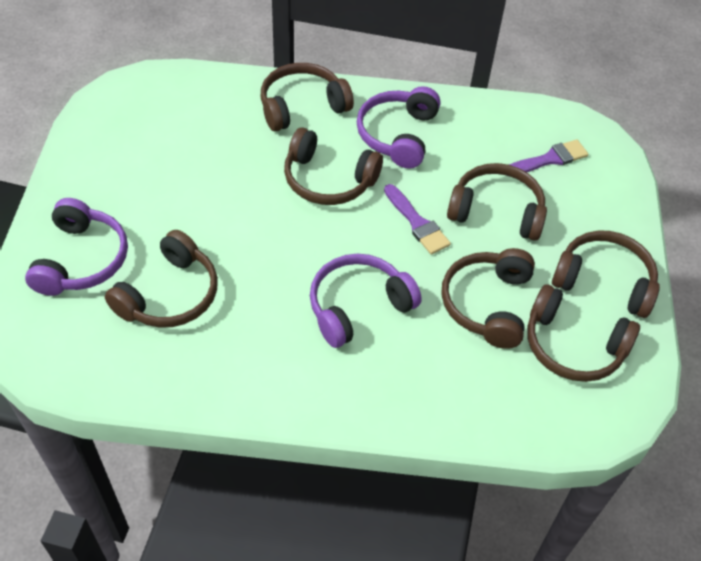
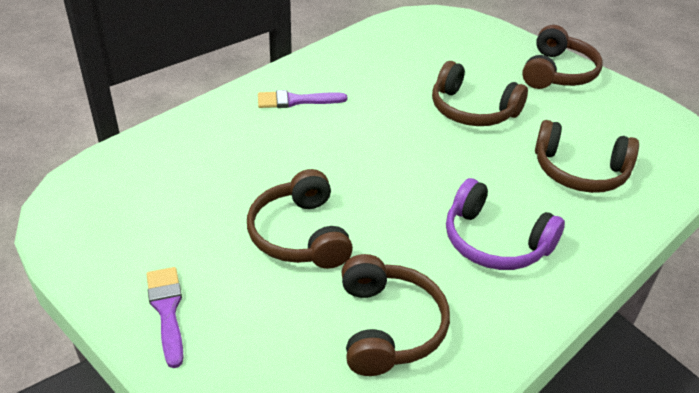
brown headphones: [105,230,218,328] [261,63,354,132] [284,127,383,205] [442,248,535,349] [447,163,547,241] [527,284,640,382] [552,230,660,318] = 7 -> [247,169,353,269] [342,254,450,376] [432,61,528,126] [522,25,603,89] [535,120,639,193] = 5
purple headphones: [25,198,128,296] [310,254,422,348] [357,86,441,169] = 3 -> [446,178,565,270] = 1

